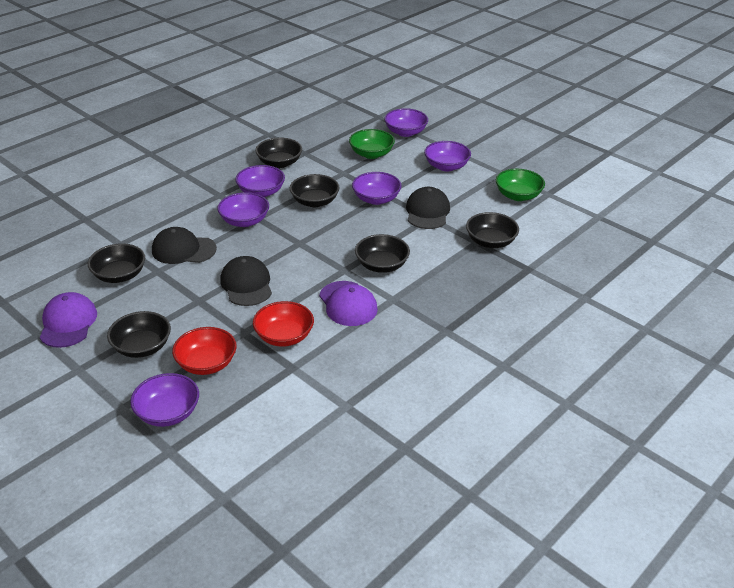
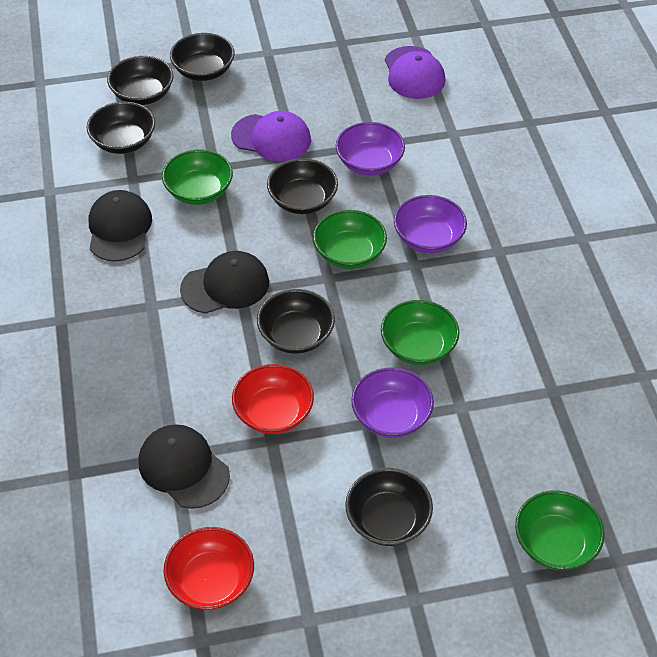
green bowl: [349,129,395,159] [496,169,545,201] = 2 -> [162,150,233,205] [313,210,387,269] [381,300,459,365] [515,490,605,570] = 4
purple bowl: [130,373,199,427] [217,192,269,227] [235,165,285,197] [352,172,402,205] [384,108,428,137] [424,141,471,171] = 6 -> [336,122,405,176] [351,367,434,438] [394,195,467,253] = 3

